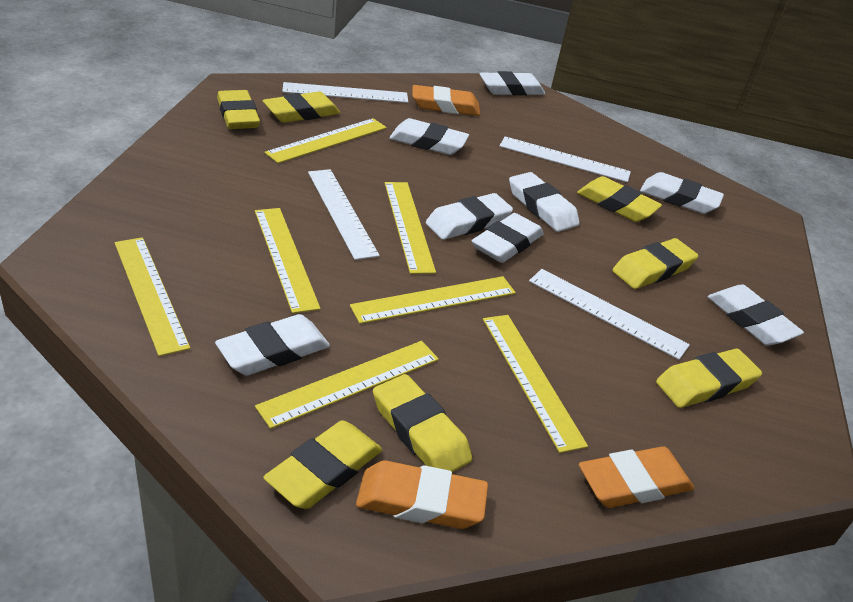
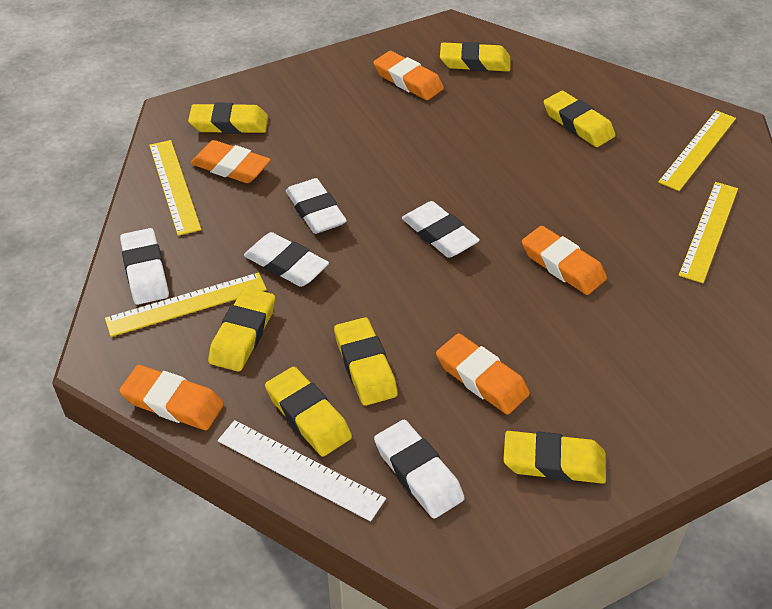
orange eraser: [356,461,488,529] [412,85,480,116] [579,446,694,508] = 3 -> [119,365,224,430] [191,140,271,183] [373,51,444,100] [436,333,530,415] [522,226,607,295] = 5
white eraser: [215,314,330,376] [389,118,469,155] [426,193,513,240] [472,213,544,263] [479,71,545,96] [509,172,580,232] [640,172,724,214] [708,285,804,345] = 8 -> [120,228,169,305] [244,232,329,287] [286,178,347,234] [374,420,465,519] [402,201,480,258] = 5
white ruler: [282,82,408,103] [308,169,380,260] [500,137,631,182] [529,269,690,360] = 4 -> [218,420,386,522] = 1
yellow ruler: [115,237,190,356] [255,208,321,313] [255,341,439,429] [265,118,387,163] [350,276,516,324] [385,182,436,274] [483,315,588,453] = 7 -> [105,272,267,337] [149,140,201,236] [658,110,736,191] [679,182,738,283] = 4

